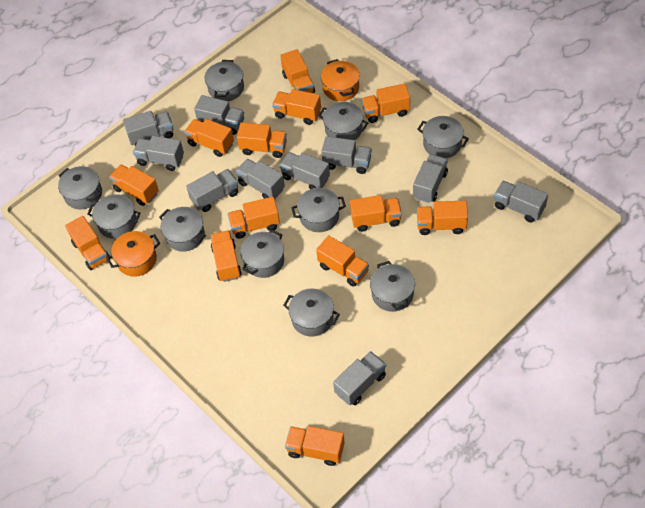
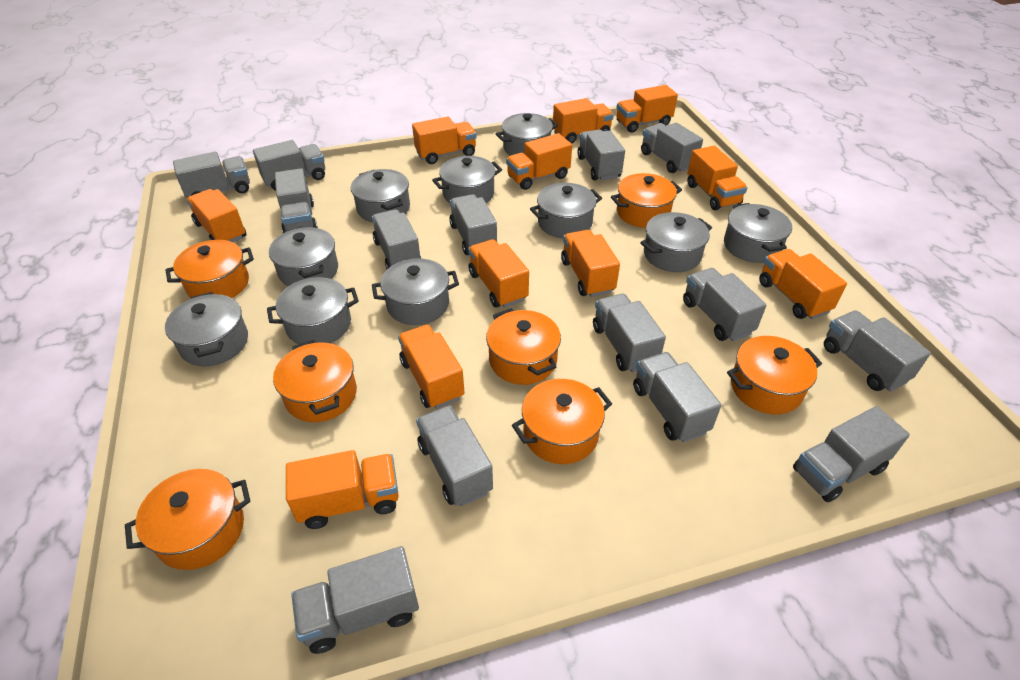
grey truck: [123,111,174,146] [133,136,184,171] [186,169,238,212] [194,95,244,135] [236,159,285,199] [279,152,330,189] [321,136,372,174] [333,351,386,405] [413,154,448,203] [494,181,548,223] = 10 -> [173,152,250,198] [253,140,325,191] [275,168,318,233] [291,546,419,654] [372,209,422,269] [416,405,493,506] [449,194,497,255] [577,130,625,180] [593,294,666,373] [633,352,721,442] [641,123,703,173] [683,268,767,341] [793,406,910,502] [824,310,931,392] = 14
orange pot: [106,231,160,277] [321,59,360,101] = 2 -> [125,469,251,570] [165,240,254,298] [273,340,357,422] [486,308,561,385] [512,379,612,464] [611,173,682,228] [727,336,822,414] = 7
orange truck: [65,216,110,270] [109,165,159,206] [184,119,234,157] [210,230,242,282] [228,197,280,239] [237,122,287,158] [272,89,321,125] [280,49,315,93] [285,426,345,466] [316,235,369,287] [350,195,402,232] [362,84,410,123] [417,201,468,235] = 13 -> [186,189,246,242] [286,450,399,529] [398,325,465,409] [412,117,477,164] [468,239,529,308] [506,133,572,190] [553,98,614,144] [561,230,620,297] [616,85,678,133] [687,146,748,210] [759,249,847,319] = 11

